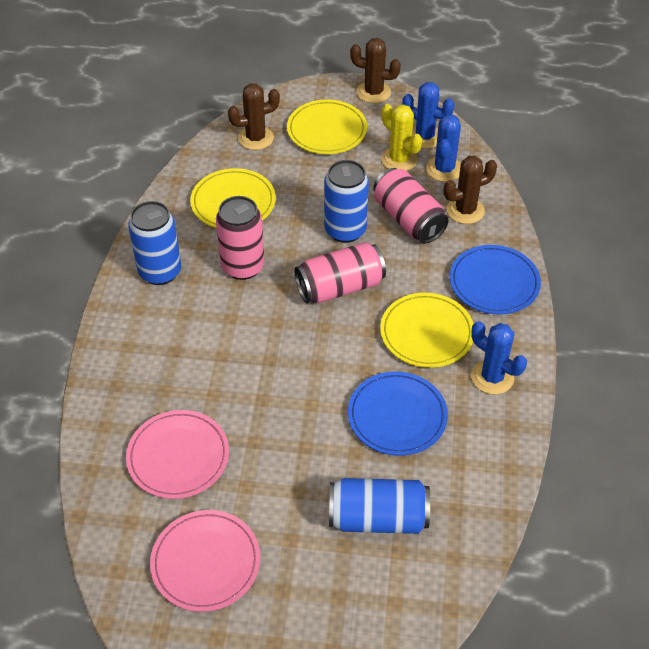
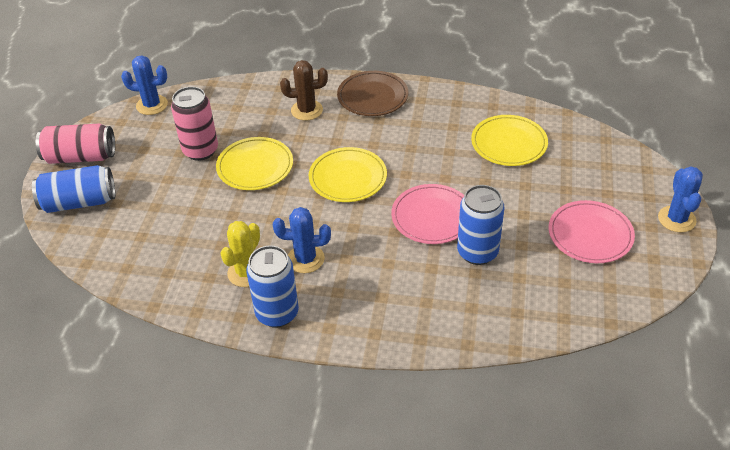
blue plate: [348,371,448,456] [450,245,541,315] = 2 -> none = 0
brown cactus: [228,83,280,150] [350,38,401,103] [444,156,497,224] = 3 -> [280,60,328,120] = 1
brown plate: none = 0 -> [337,71,408,116] = 1
pink can: [216,196,265,280] [294,242,386,303] [373,168,449,243] = 3 -> [36,123,115,164] [171,87,218,161] = 2

